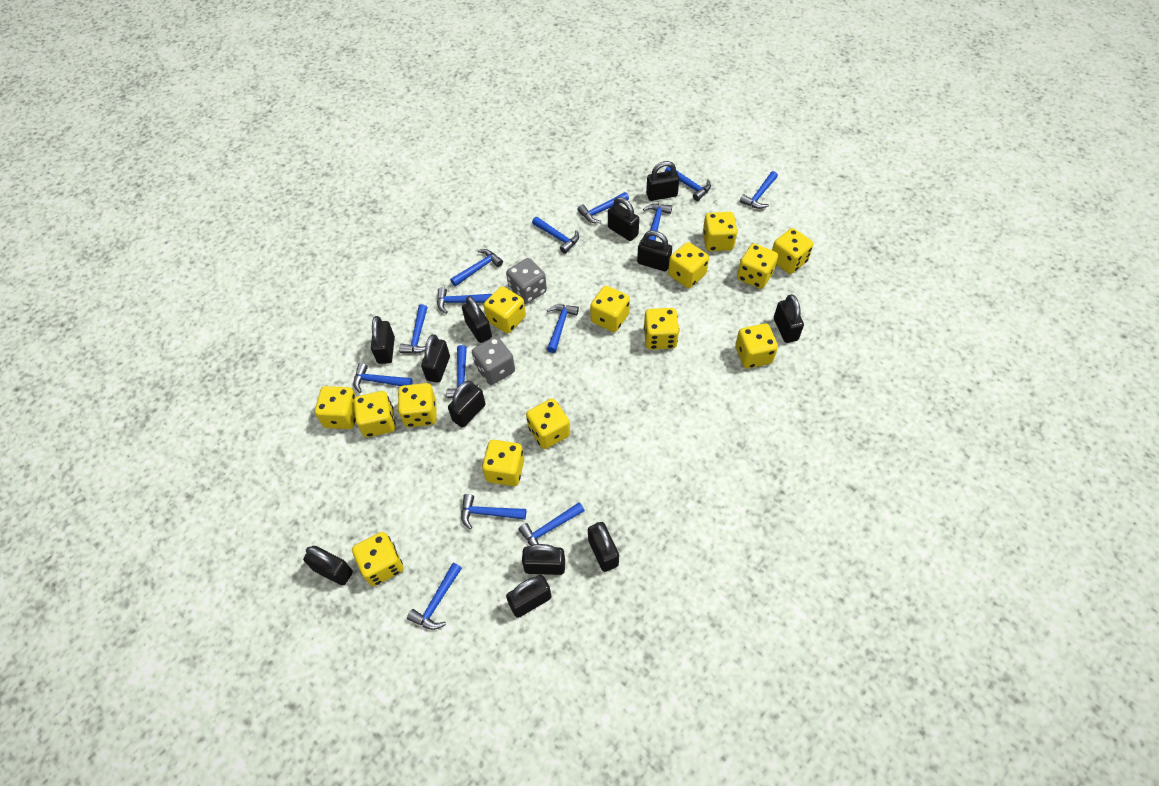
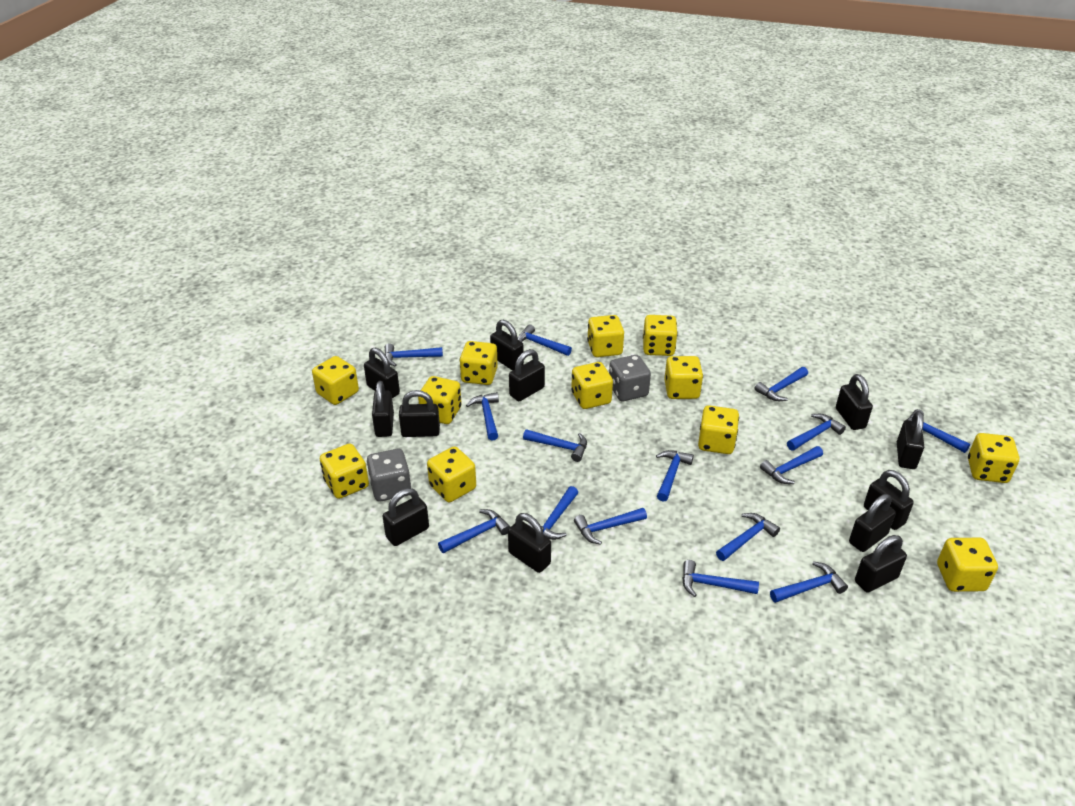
blue hammer: [353,363,413,393] [399,304,428,353] [407,563,462,630] [437,287,492,314] [446,345,480,399] [450,249,503,286] [461,494,526,529] [519,502,585,545] [532,217,579,254] [547,304,579,353] [577,192,629,223] [643,204,672,241] [665,167,711,201] [740,171,778,209] = 14 -> [385,343,443,367] [438,509,510,554] [466,392,499,441] [517,324,572,356] [523,429,587,462] [528,486,578,540] [574,508,647,545] [656,450,694,502] [682,560,759,597] [716,513,780,561] [755,367,808,401] [760,446,823,484] [770,561,848,603] [787,414,846,451] [907,409,970,453] = 15
yellow dice: [315,386,357,429] [352,532,403,586] [354,391,396,437] [398,383,437,427] [482,440,524,486] [484,286,526,333] [526,399,570,449] [590,286,630,332] [644,308,679,350] [668,242,709,288] [703,212,738,251] [735,324,778,369] [737,243,778,289] [772,228,813,274] = 14 -> [312,356,359,405] [320,444,369,499] [418,376,462,424] [427,446,476,502] [460,341,498,385] [571,362,613,409] [587,315,624,357] [643,315,678,356] [664,356,703,399] [698,405,739,454] [937,538,998,592] [968,433,1019,483] = 12

